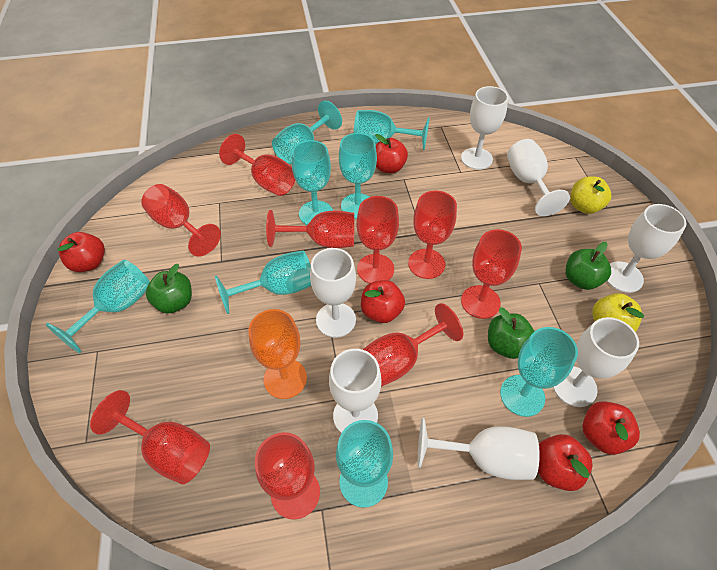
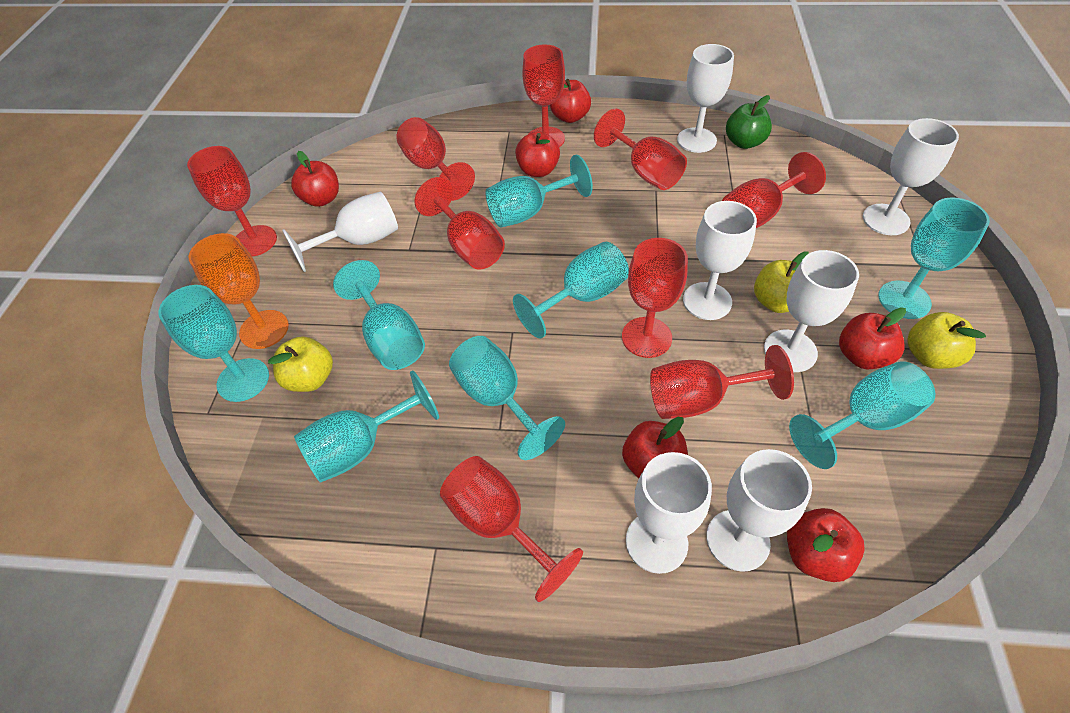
green apple: [146,264,192,314] [488,308,534,359] [565,242,611,290] = 3 -> [726,95,772,149] = 1
red apple: [57,232,105,272] [361,280,405,323] [375,134,408,173] [538,434,593,491] [582,401,640,455] = 5 -> [291,151,339,207] [515,131,560,177] [550,79,591,123] [622,417,688,479] [787,508,865,582] [839,307,906,369] = 6
yellow apple: [570,177,611,214] [592,293,644,332] = 2 -> [268,337,333,392] [754,251,809,313] [907,312,986,369] = 3

